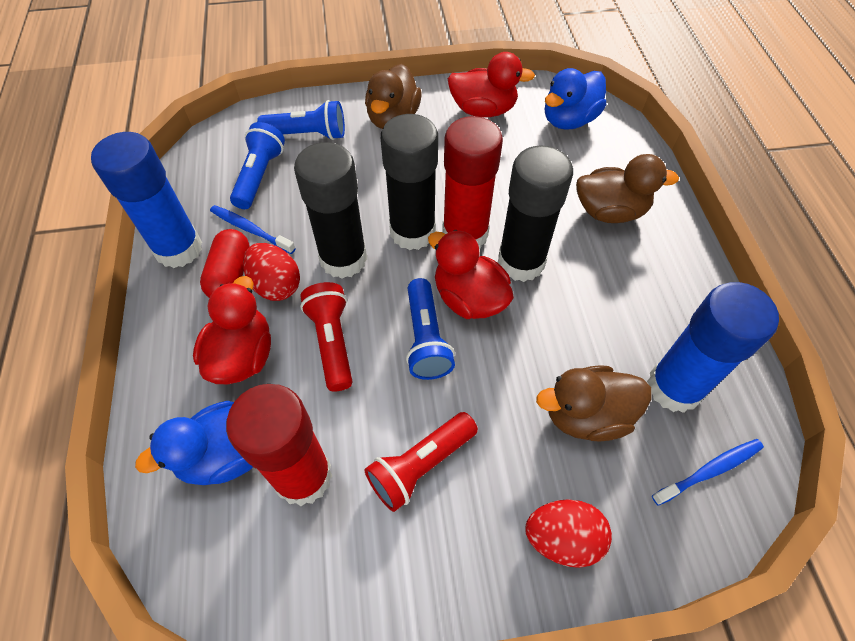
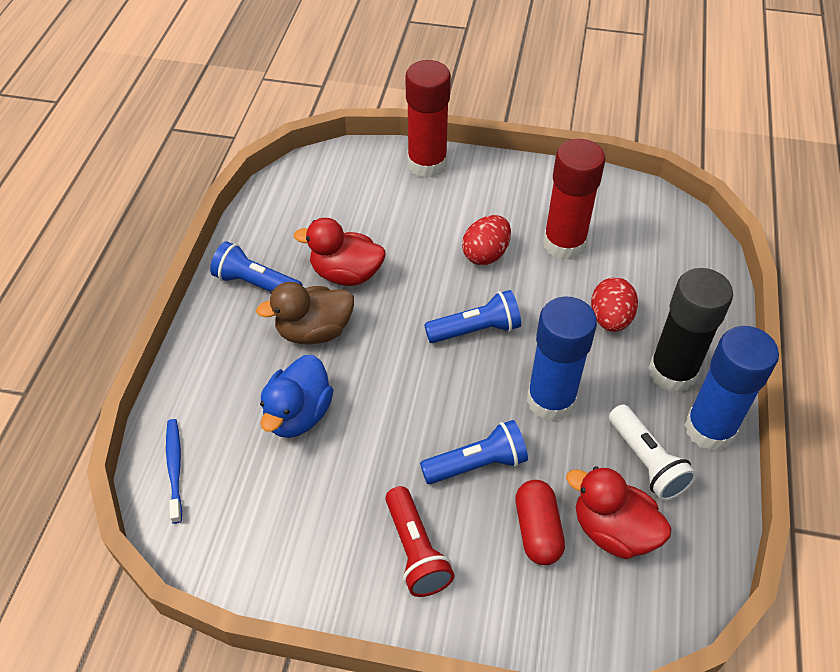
black glue stick: [294,142,367,279] [381,114,438,250] [498,146,573,282] = 3 -> [649,268,733,392] = 1
blue duck: [135,401,253,485] [545,68,606,130] = 2 -> [260,355,333,438] = 1
blue toothbrush: [210,205,296,254] [652,439,764,506] = 2 -> [166,419,182,524] = 1
brown duck: [365,64,422,129] [536,365,651,442] [576,154,679,223] = 3 -> [256,282,354,344] = 1
red duck: [193,276,271,384] [428,230,514,319] [448,52,535,117] = 3 -> [294,218,386,286] [566,466,671,559] = 2
red flashlight: [300,282,352,392] [364,412,478,512] = 2 -> [385,486,454,597] = 1
white flashlight: none = 0 -> [609,405,697,501] = 1

